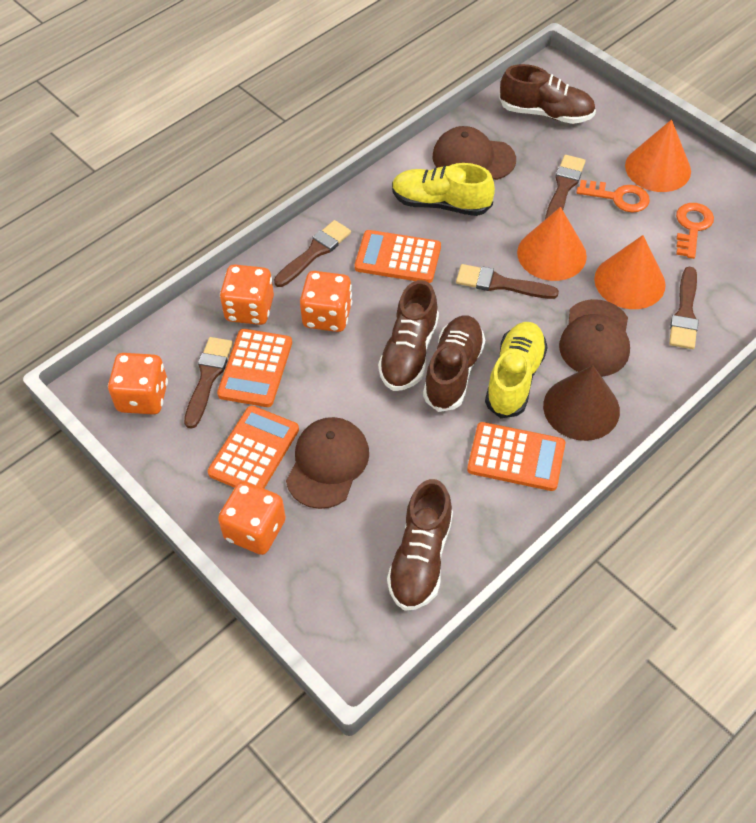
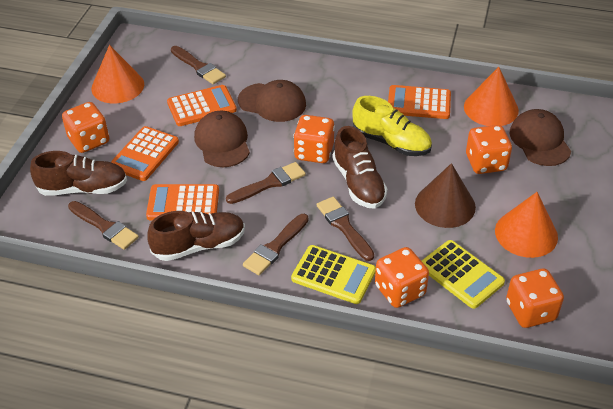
brown shoe: [378,280,439,391] [387,479,453,611] [423,315,485,412] [499,64,596,124] = 4 -> [30,151,127,196] [147,211,245,261] [332,126,388,209] = 3
orange dice: [108,353,168,414] [218,481,286,555] [220,264,274,325] [300,271,352,332] = 4 -> [62,102,109,153] [293,115,335,163] [375,247,429,308] [466,125,512,174] [506,269,564,328] = 5
orange key: [576,180,650,213] [676,203,714,259] = 2 -> none = 0
yellow calculator: none = 0 -> [291,245,376,304] [422,240,505,309] = 2
yellow shoe: [392,163,495,216] [485,322,548,418] = 2 -> [352,96,432,156] = 1

